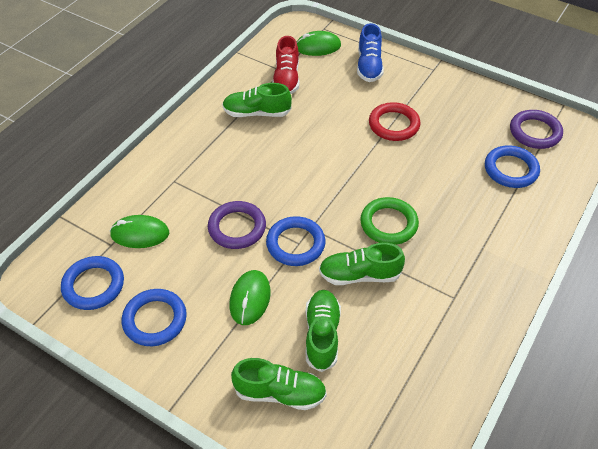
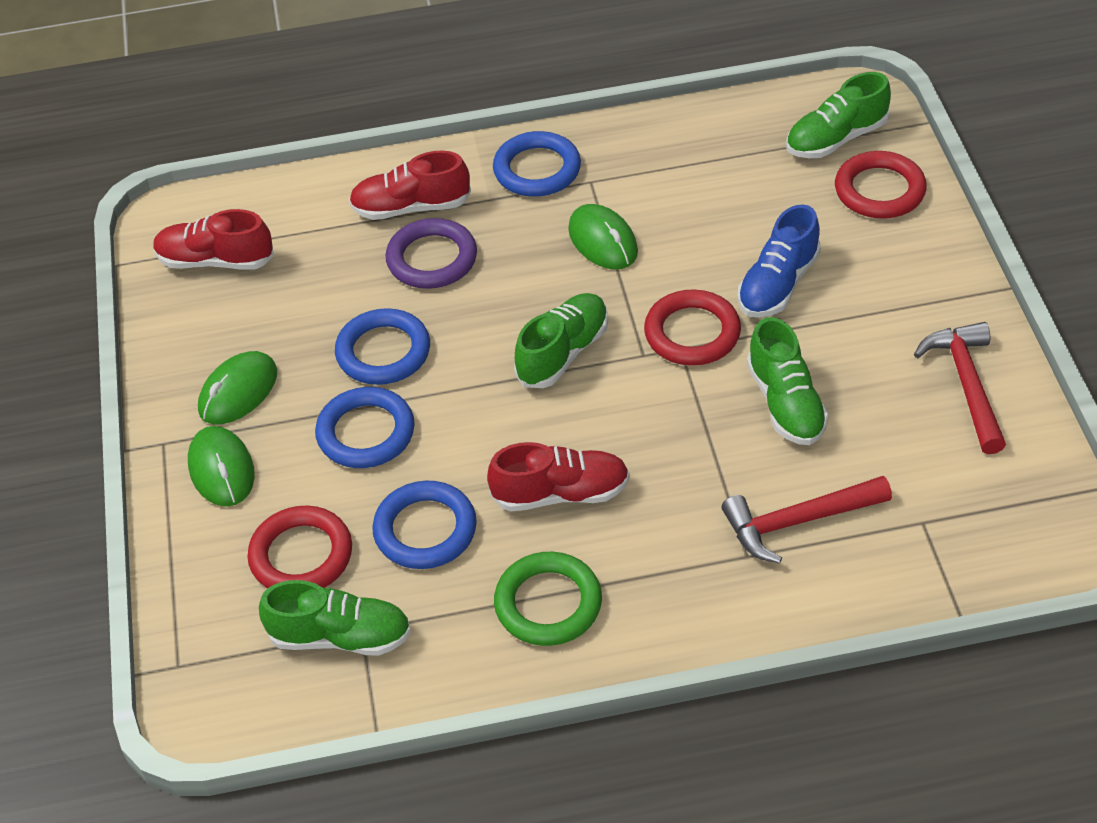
purple ring: [208,201,266,249] [510,110,563,149] = 2 -> [386,218,477,289] = 1
red hammer: none = 0 -> [721,476,892,564] [914,322,1006,454] = 2
red ring: [369,102,420,141] = 1 -> [247,505,352,588] [644,289,741,366] [835,151,927,219] = 3
red shoe: [272,36,299,94] = 1 -> [153,209,274,270] [349,151,471,220] [487,442,630,512] = 3

